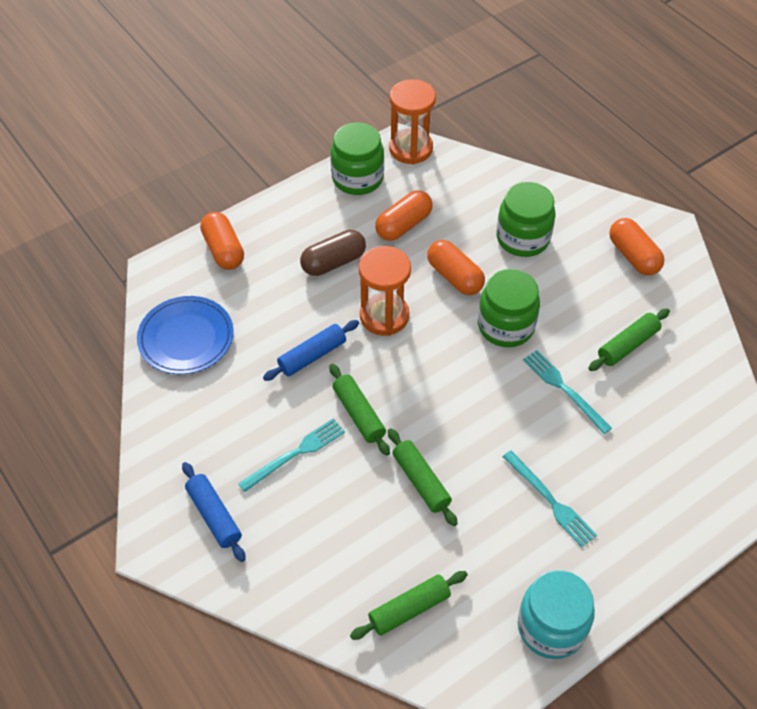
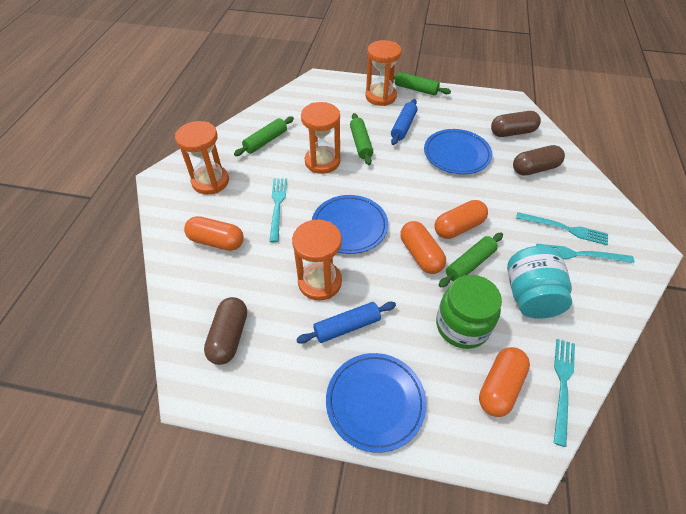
blue plate: [137,296,234,374] = 1 -> [312,195,388,254] [326,353,426,453] [424,129,492,174] = 3
brown capsule: [300,230,366,276] = 1 -> [204,297,247,365] [491,111,541,137] [513,145,565,176] = 3
green jar: [331,122,384,195] [478,269,540,347] [497,182,556,257] = 3 -> [436,275,502,349] = 1
orange hourglass: [359,246,411,336] [389,79,436,164] = 2 -> [175,121,229,195] [292,220,342,300] [301,102,340,174] [365,40,402,106] = 4
turquoise fork: [238,418,345,492] [503,450,597,547] [523,350,612,434] = 3 -> [269,179,287,242] [516,212,608,245] [536,244,634,263] [554,339,575,447] = 4

